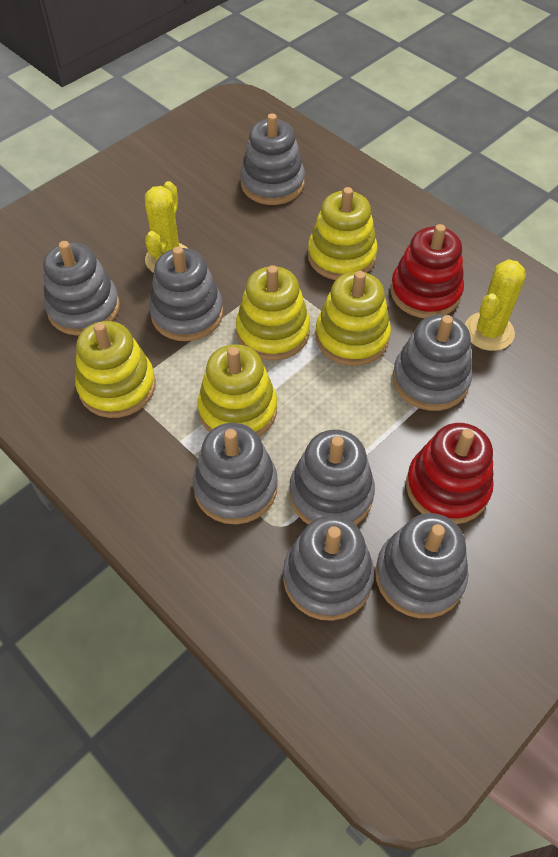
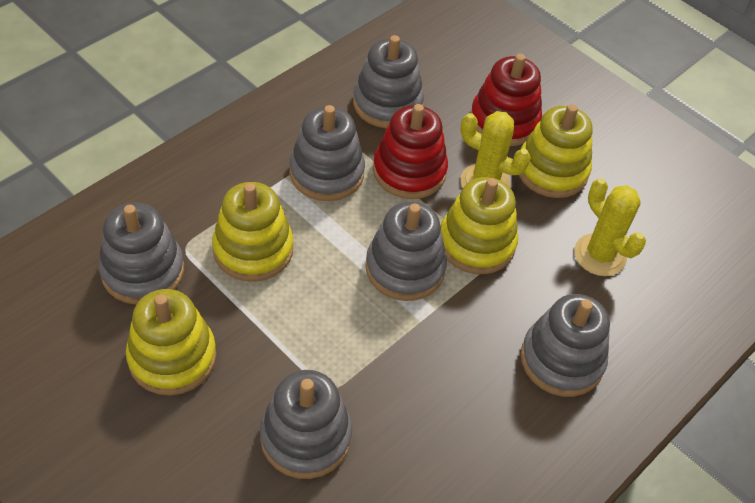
grey stacking toy: [43,241,120,336] [149,246,223,341] [193,423,278,524] [240,113,305,205] [283,515,374,621] [289,430,375,525] [375,513,468,618] [393,314,472,411] = 8 -> [98,203,184,305] [260,370,352,479] [290,105,365,201] [353,35,424,128] [365,202,447,301] [521,294,610,397] = 6
yellow stacking toy: [75,321,156,418] [197,344,277,437] [236,265,310,361] [308,187,378,280] [316,271,391,366] = 5 -> [126,289,216,395] [212,182,293,282] [441,177,518,274] [519,104,593,198] = 4

